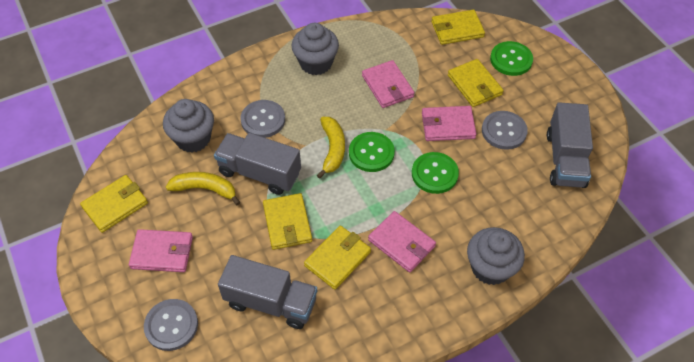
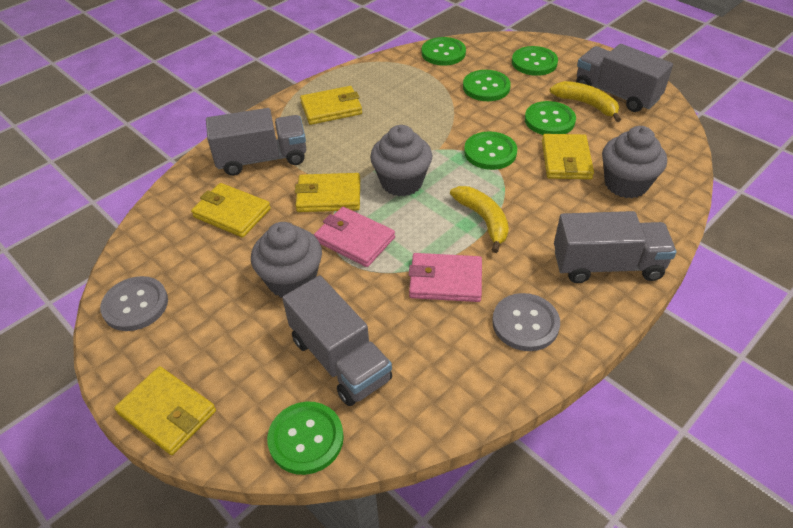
green button: [349,132,395,172] [412,152,459,194] [490,41,533,76] = 3 -> [267,402,344,475] [422,37,466,66] [463,70,511,101] [464,131,517,170] [512,46,558,76] [525,101,576,135] = 6
grey button: [144,299,198,351] [240,100,285,138] [482,111,528,150] = 3 -> [100,276,168,331] [492,293,560,351] = 2
grey truck: [214,133,301,195] [218,255,317,329] [547,102,593,188] = 3 -> [206,108,306,176] [282,276,392,406] [554,211,677,283] [576,44,673,112] = 4
pink wallet: [129,229,193,272] [362,60,414,108] [368,211,436,272] [422,106,476,141] = 4 -> [314,207,395,267] [409,253,482,302] = 2

